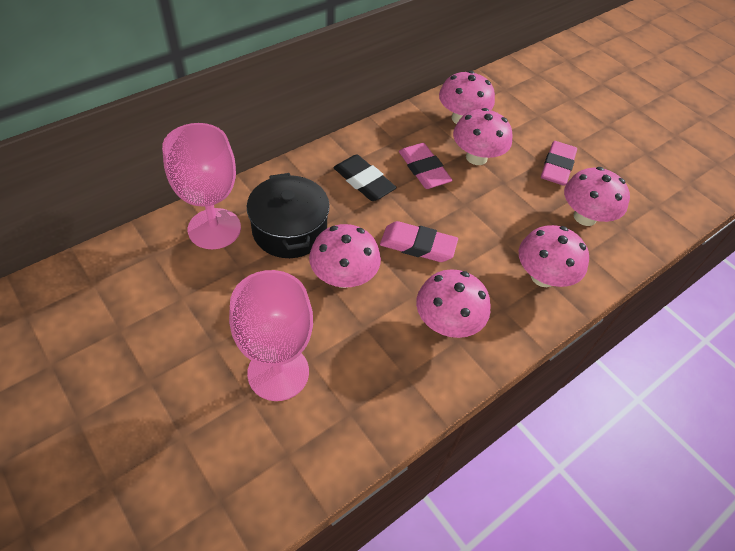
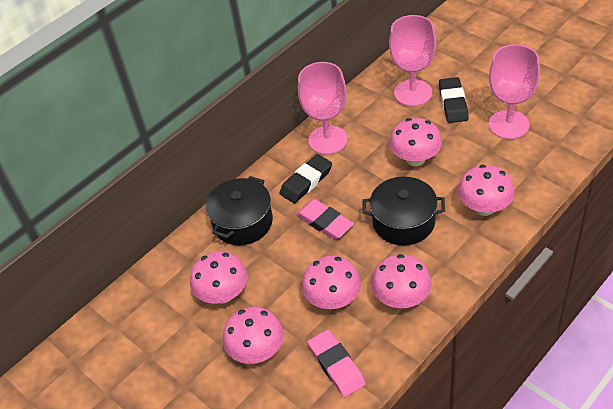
black eraser: [333,154,397,201] = 1 -> [280,154,332,204] [439,77,469,123] = 2
black pot: [247,173,330,258] = 1 -> [206,176,273,245] [362,177,445,246] = 2
pink eraser: [380,221,458,262] [399,143,452,189] [541,141,577,186] = 3 -> [296,199,354,240] [308,330,366,397] = 2
pink goblet: [162,123,241,249] [229,270,313,401] = 2 -> [298,62,348,154] [389,15,436,106] [489,44,540,139] = 3

